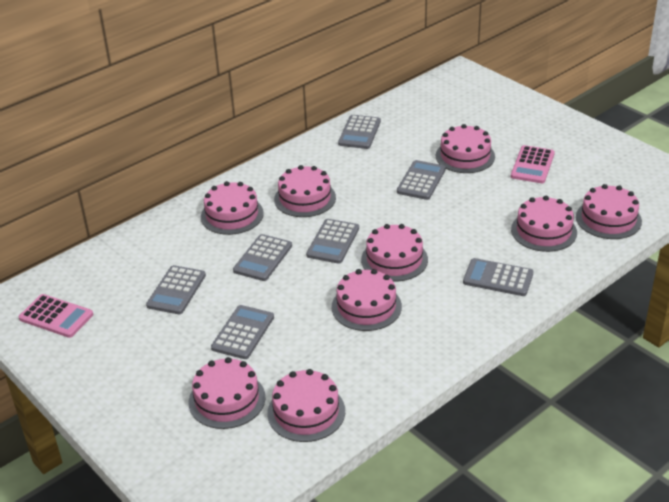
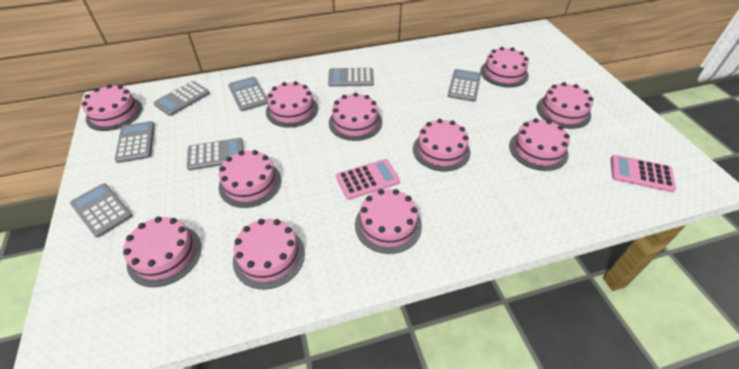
pink cake: [189,357,266,429] [201,181,264,235] [267,369,345,442] [274,165,336,217] [331,269,402,331] [361,224,428,282] [436,124,495,173] [511,196,577,252] [576,184,642,239] = 9 -> [82,84,143,131] [123,217,202,287] [219,150,281,208] [233,219,305,289] [266,81,318,128] [329,93,382,141] [355,189,422,254] [413,119,470,171] [480,47,529,87] [509,118,570,171] [537,82,593,129] = 11

